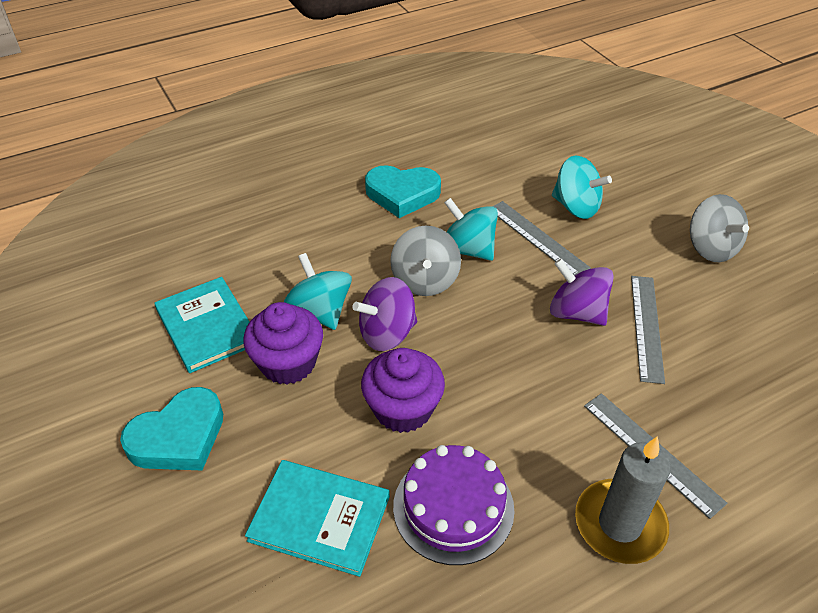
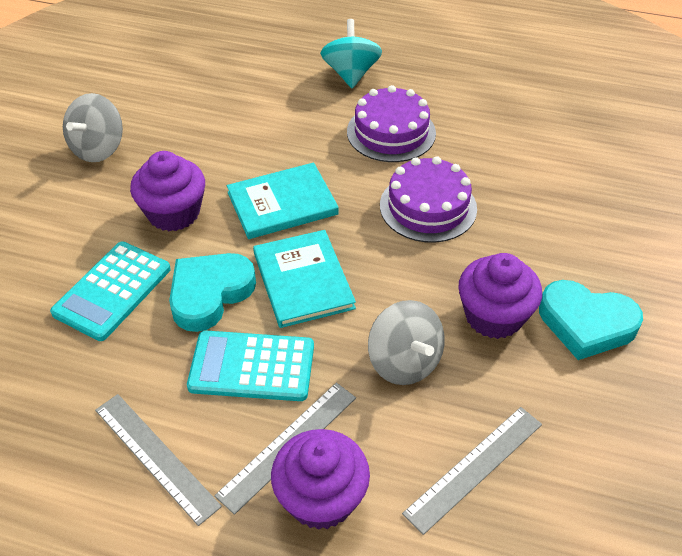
grey candle: [575,436,671,564] = 1 -> none = 0
purple cake: [393,445,515,565] = 1 -> [347,85,436,162] [380,156,477,243] = 2
purple cupcake: [243,302,323,385] [361,348,445,433] = 2 -> [130,151,205,231] [271,429,370,530] [458,253,542,339] = 3
purple spinning top: [352,277,417,351] [550,259,614,326] = 2 -> none = 0
turquoise calculator: none = 0 -> [50,242,171,341] [187,331,314,401] = 2
turquoise spinning top: [284,253,352,330] [444,198,498,261] [552,156,612,219] = 3 -> [320,19,382,88] = 1

